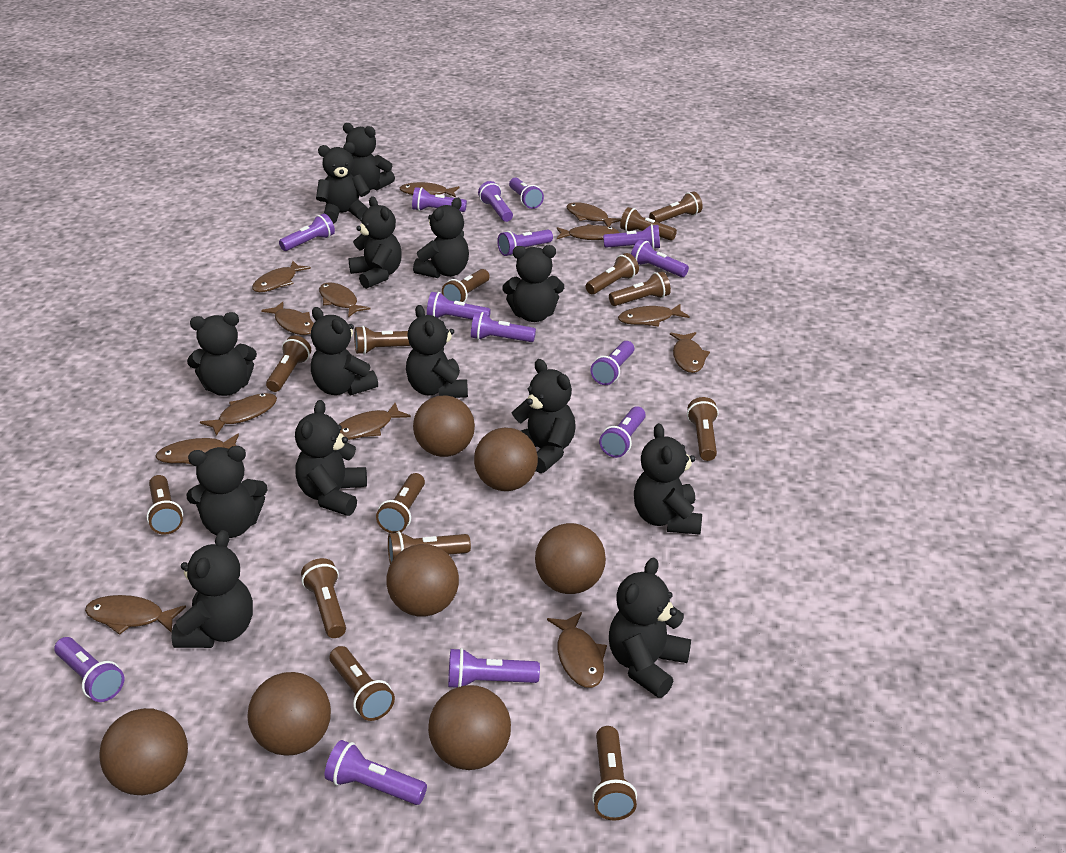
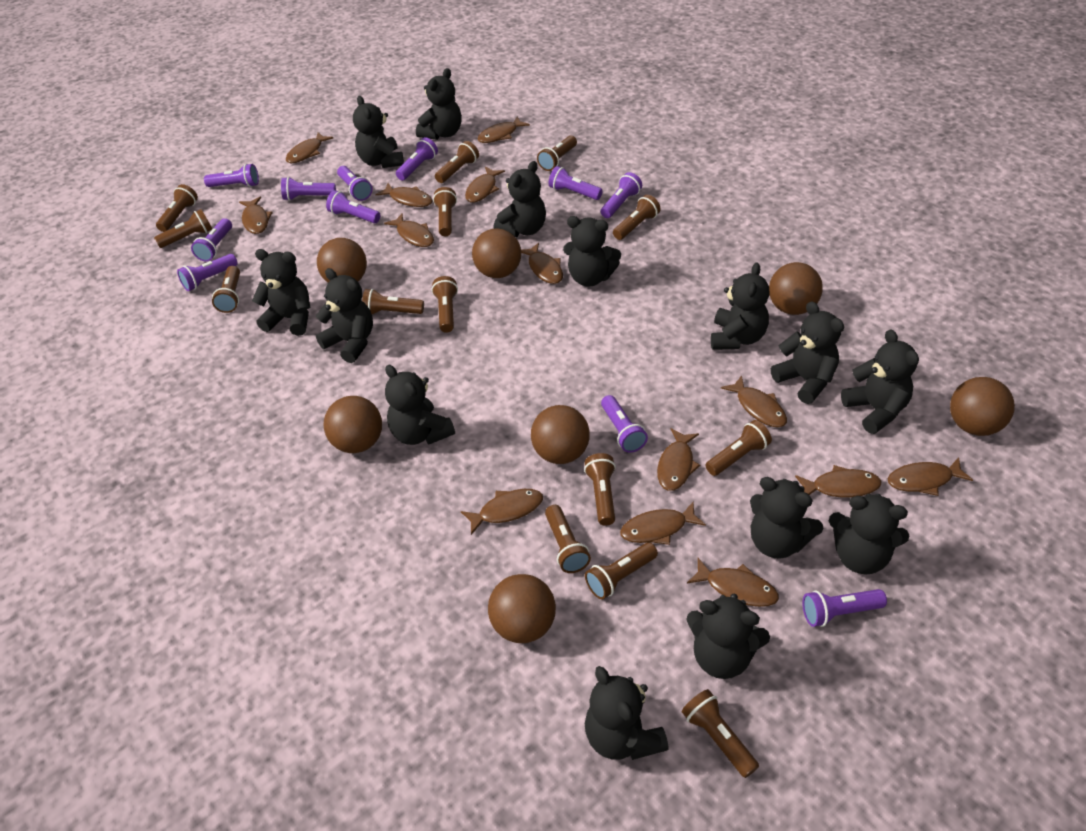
brown fish: [85,595,186,635] [155,434,239,464] [200,393,277,436] [252,261,311,292] [261,302,314,335] [319,282,370,317] [338,403,411,440] [400,182,460,197] [547,612,607,688] [557,224,620,240] [566,202,621,227] [618,304,690,327] [670,332,710,373] = 13 -> [239,197,273,234] [286,132,333,163] [375,183,433,207] [384,213,434,247] [461,489,543,535] [465,167,505,203] [478,117,530,143] [521,243,563,284] [620,502,706,545] [657,428,700,491] [687,558,779,607] [721,375,787,427] [795,465,881,498] [887,458,973,496] = 14
purple flashlight: [54,637,124,702] [279,213,335,251] [324,740,427,805] [412,187,467,212] [427,292,491,320] [448,648,540,688] [471,312,536,342] [478,181,513,222] [497,229,553,256] [509,178,544,209] [590,341,634,385] [599,406,646,458] [603,224,660,249] [631,240,689,277] = 14 -> [177,254,238,291] [191,218,232,262] [204,164,259,187] [281,177,336,201] [326,190,381,223] [337,166,372,201] [396,137,438,180] [549,166,603,200] [601,172,642,218] [601,395,648,453] [802,589,887,627] = 11

